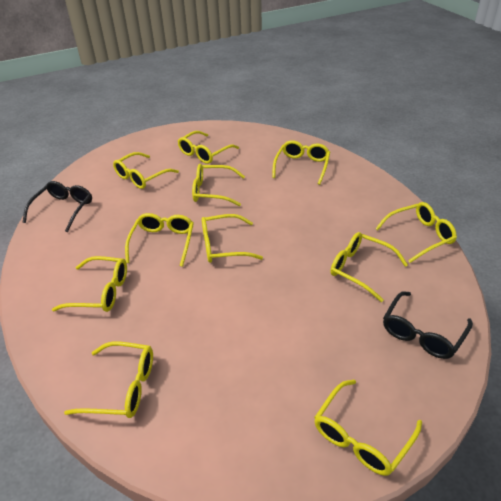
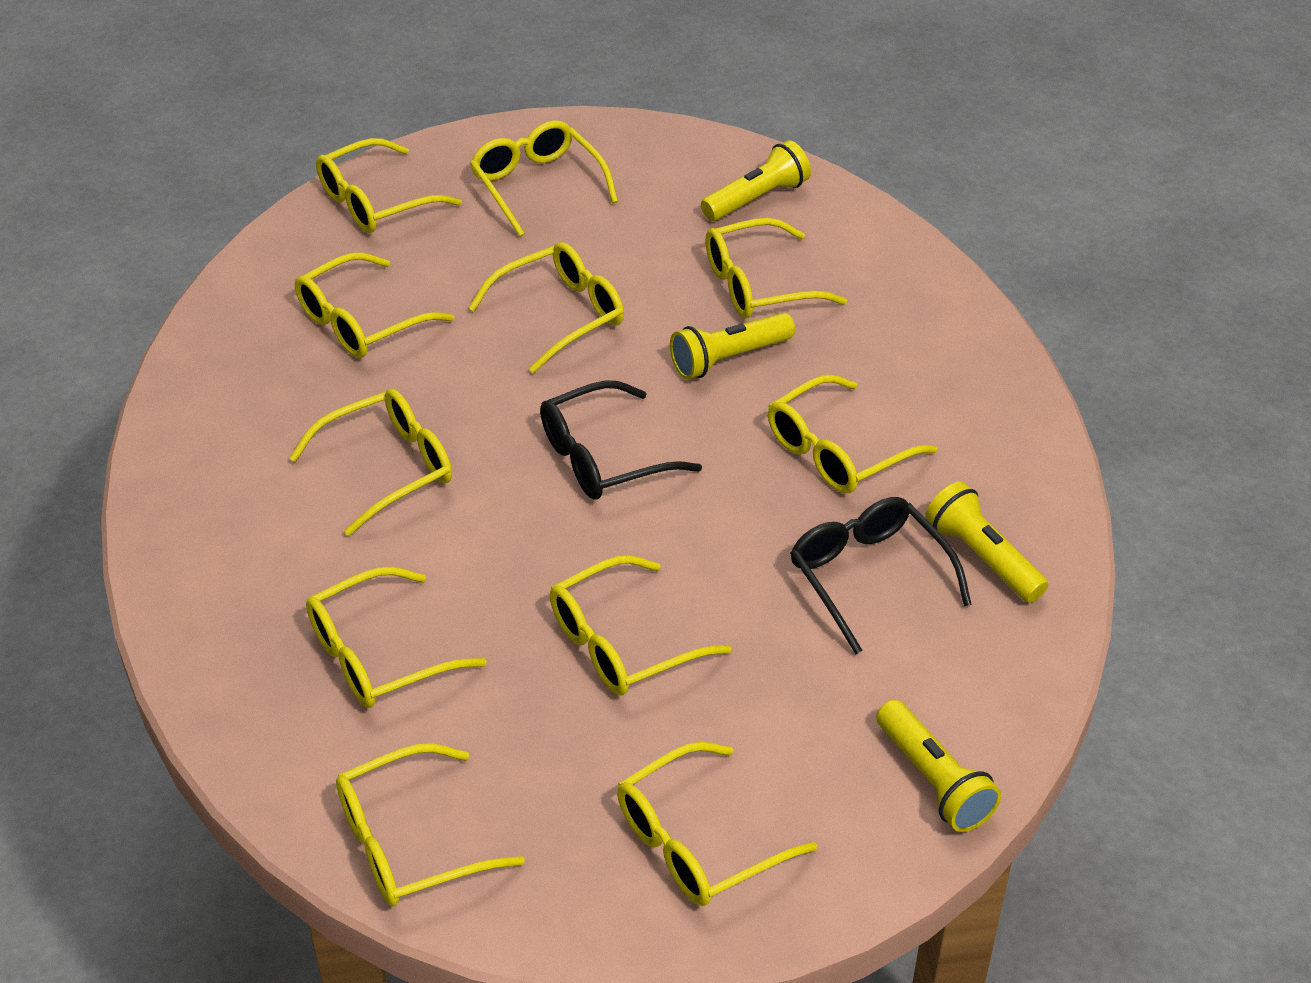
yellow flashlight: none = 0 -> [670,313,795,379] [701,140,811,221] [876,700,1001,832] [925,481,1048,603] = 4

